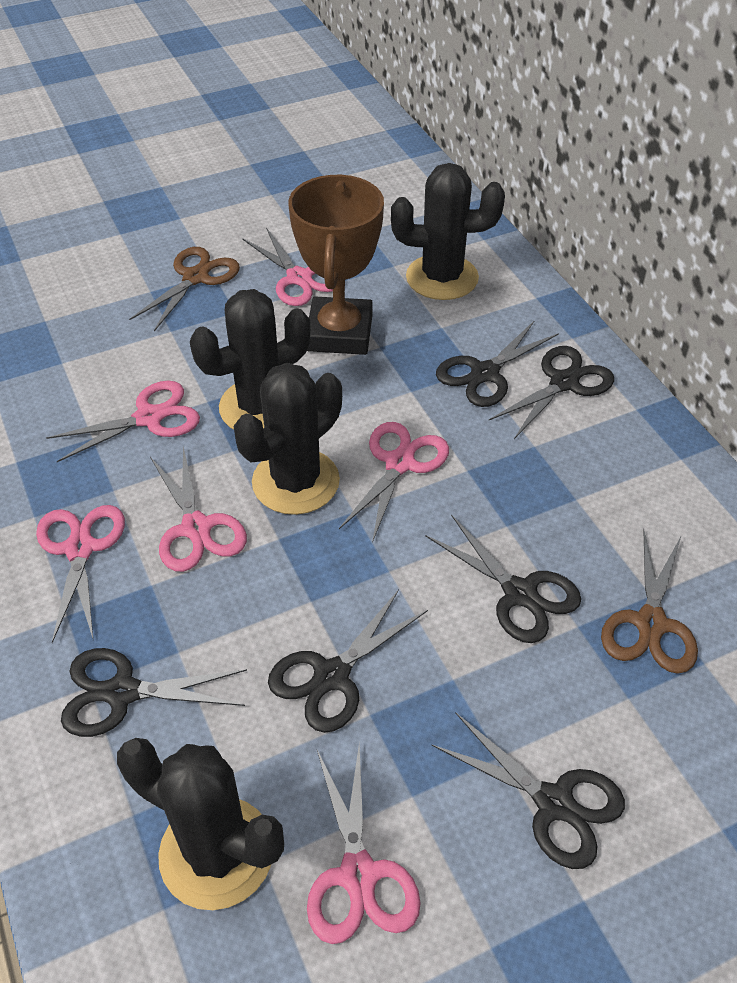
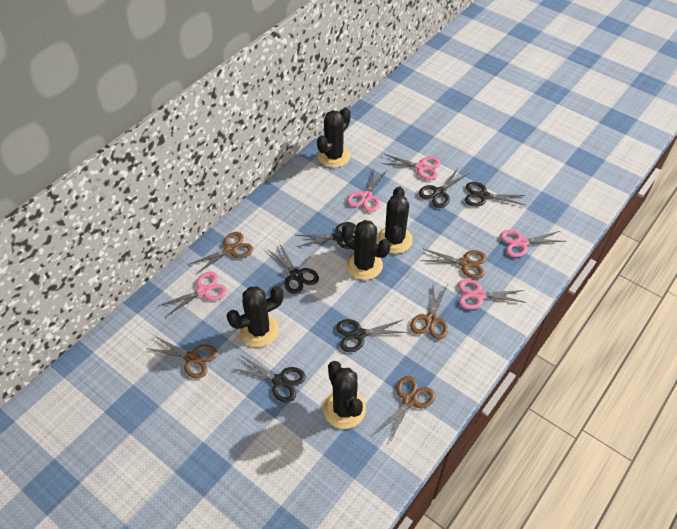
black cactus: [117,738,284,910] [190,289,311,430] [234,363,342,515] [391,163,505,300] = 4 -> [227,286,283,347] [317,107,351,168] [323,361,366,429] [342,220,390,280] [377,187,413,254] = 5
brown scissors: [129,247,240,331] [601,529,698,674] = 2 -> [146,335,218,379] [188,232,253,275] [376,376,435,444] [410,284,448,339] [421,249,487,279] = 5
brown trophy: [288,175,384,355] = 1 -> none = 0
pink scissors: [36,505,125,643] [46,380,200,462] [150,447,247,572] [242,228,333,306] [307,744,421,944] [339,422,449,543] = 6 -> [158,272,227,317] [347,168,387,212] [381,154,441,180] [458,279,526,309] [500,230,566,257] = 5

